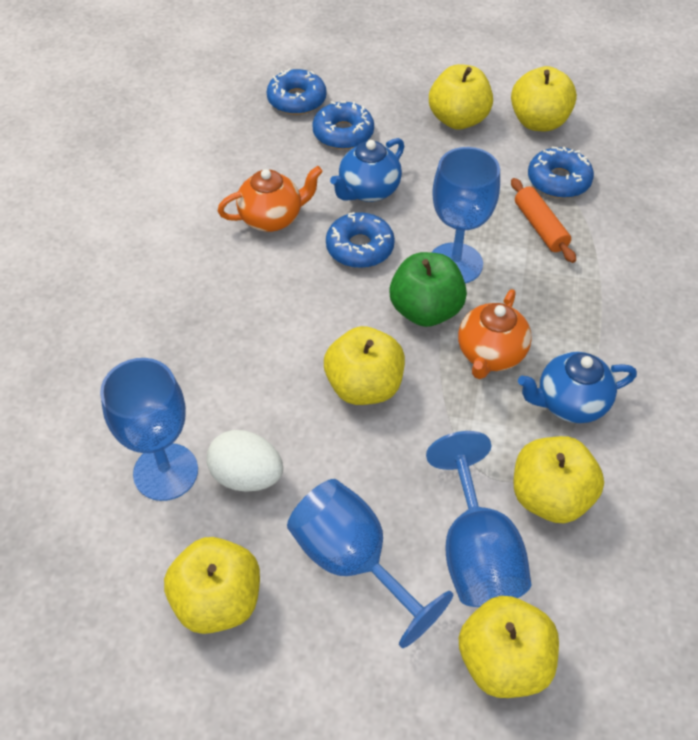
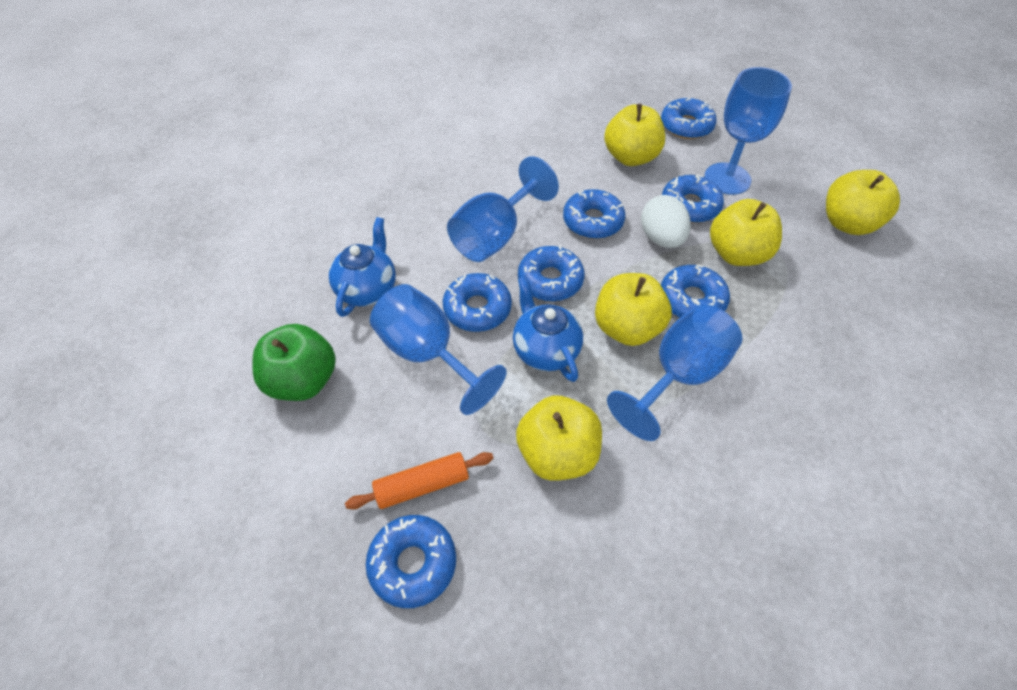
blue donut: [267,68,326,115] [312,101,374,149] [326,212,395,268] [528,147,594,198] = 4 -> [366,515,456,608] [443,273,512,332] [518,245,585,301] [563,189,625,239] [661,98,717,139] [661,264,730,318] [662,175,724,223] = 7
orange teapot: [218,166,323,232] [458,289,532,379] = 2 -> none = 0
yellow apple: [164,537,260,634] [324,326,405,405] [429,64,493,130] [459,596,559,698] [511,66,577,131] [513,436,604,523] = 6 -> [516,396,602,481] [595,273,672,346] [604,104,665,166] [710,199,782,266] [826,170,900,235] = 5

